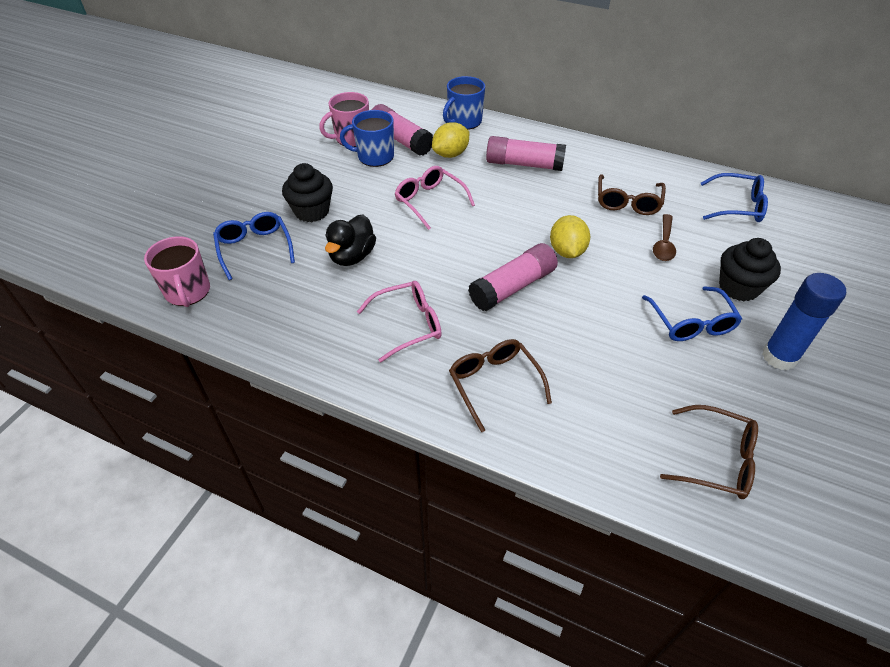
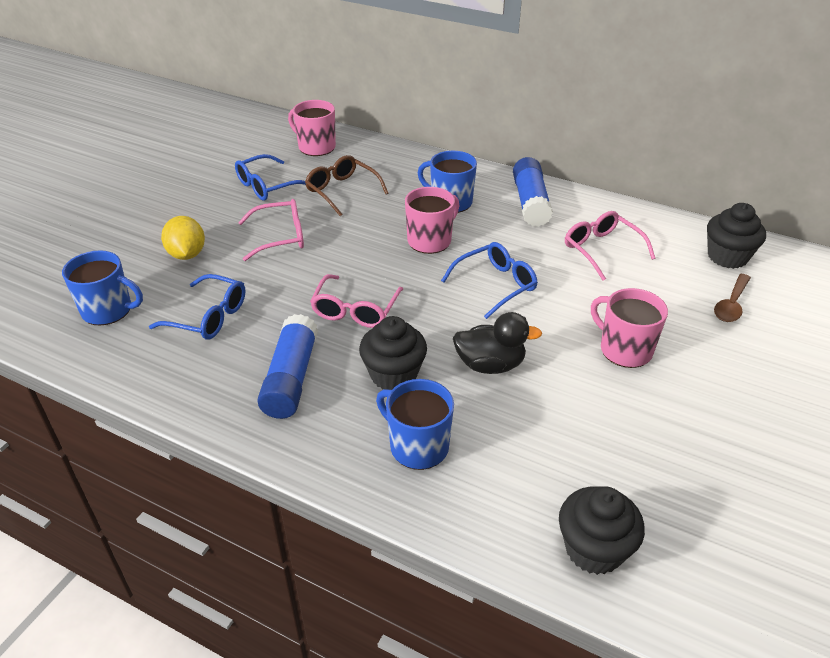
black cupcake: [282,163,333,222] [719,238,781,301] = 2 -> [359,316,427,390] [559,486,645,575] [707,203,766,269] = 3
blue glue stick: [762,273,846,370] = 1 -> [257,314,318,419] [513,157,553,227] = 2
blue mug: [340,110,394,167] [443,76,485,130] = 2 -> [62,250,143,326] [376,379,454,470] [418,151,477,213] = 3
brown glasses: [449,339,552,432] [598,174,666,215] [660,405,758,499] = 3 -> [305,155,389,216] = 1
pink glasses: [357,281,442,363] [395,166,475,230] = 2 -> [238,199,304,261] [310,274,403,328] [565,211,655,281] = 3
pink glue stick: [372,104,433,156] [468,243,558,311] [486,136,566,171] = 3 -> none = 0
pink mug: [144,236,210,307] [319,92,369,147] = 2 -> [288,100,336,156] [405,187,460,254] [591,288,668,368] = 3
yellow lemon: [432,122,469,158] [550,215,590,258] = 2 -> [161,216,205,260] = 1

